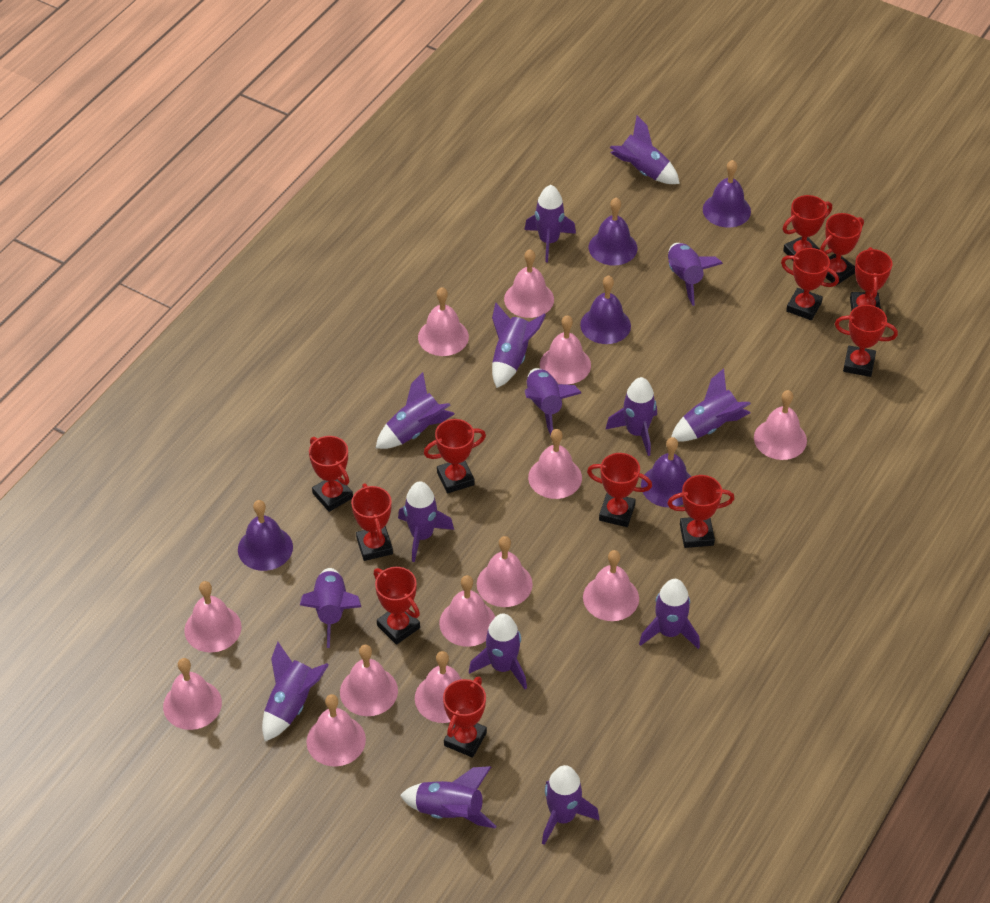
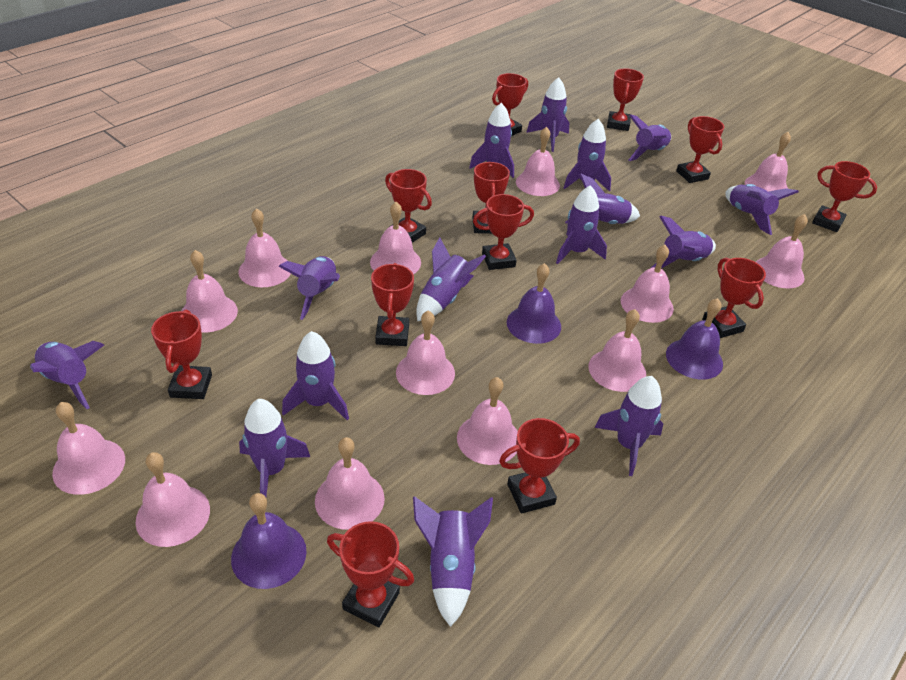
purple bell: [238,500,293,571] [580,275,631,344] [589,198,637,265] [641,437,691,507] [703,160,751,228] = 5 -> [231,493,307,589] [507,263,561,344] [666,298,723,380] = 3

